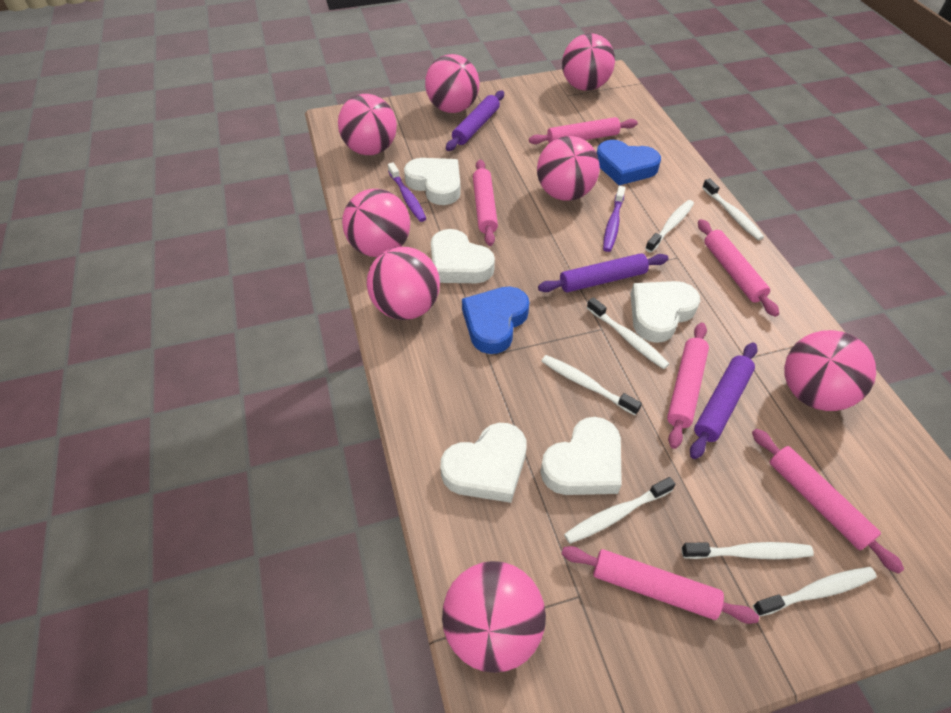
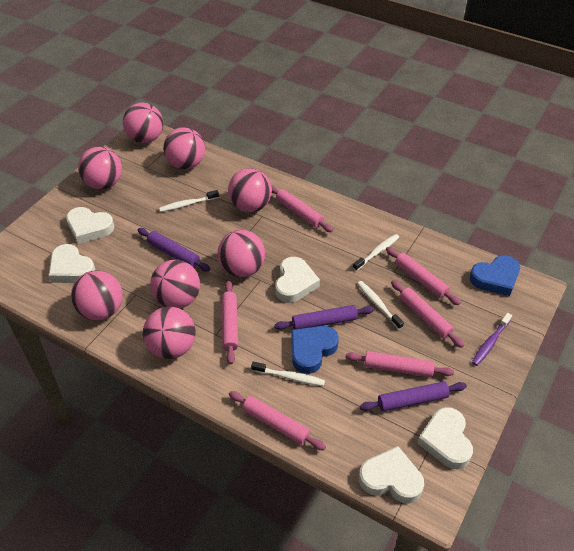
purple toothbrush: [388,162,426,222] [603,186,625,252] = 2 -> [472,313,512,366] = 1
white toothbrush: [541,355,642,415] [564,477,676,544] [587,297,669,369] [645,200,694,252] [682,542,814,559] [702,178,764,240] [753,567,877,617] = 7 -> [159,190,219,212] [251,361,325,386] [353,234,399,271] [357,281,404,330] = 4

